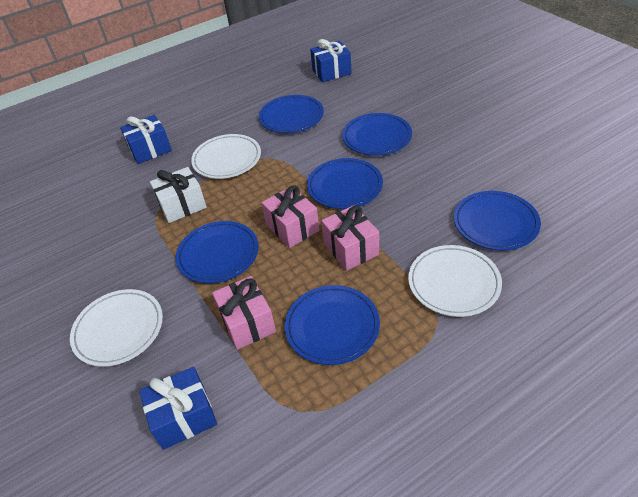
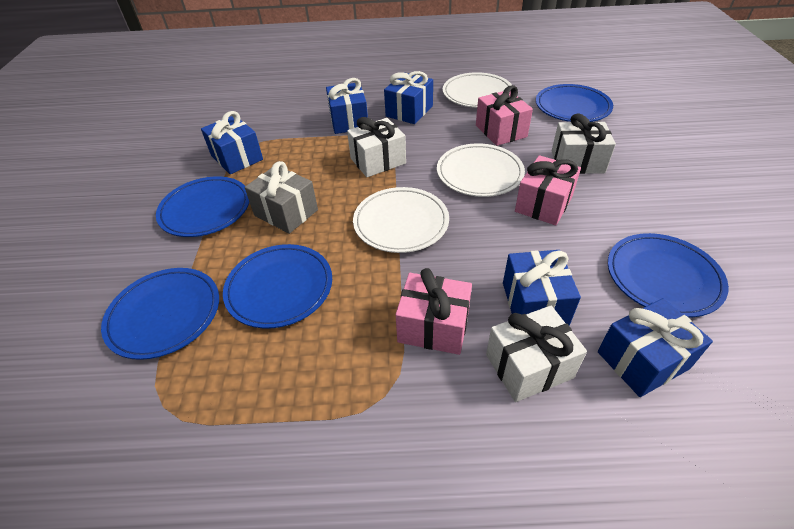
blue gift: [120,115,172,164] [139,367,217,450] [310,39,352,82] = 3 -> [201,111,263,174] [326,78,368,134] [384,71,433,124] [503,250,581,326] [598,298,713,397] = 5
blue plate: [176,221,259,284] [259,95,324,133] [285,285,380,365] [307,158,383,209] [342,113,412,156] [454,191,541,250] = 6 -> [101,268,219,360] [156,176,249,237] [223,244,332,329] [536,84,613,122] [608,233,729,317] = 5
grey gift: none = 0 -> [245,161,318,234] = 1
white gift: [150,167,207,223] = 1 -> [347,117,406,177] [486,306,587,402] [552,113,616,174] = 3

